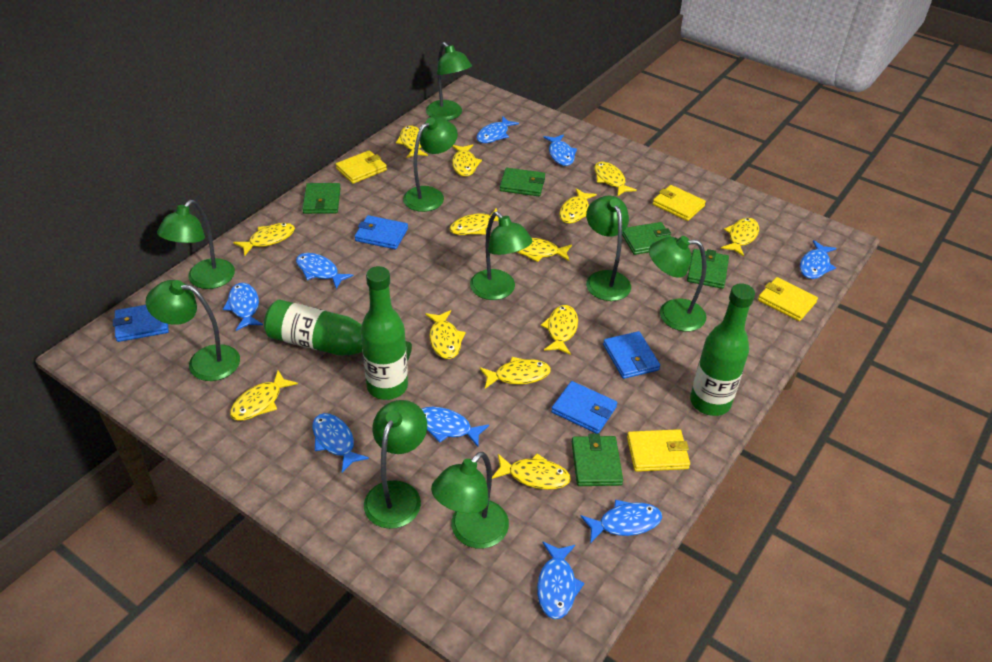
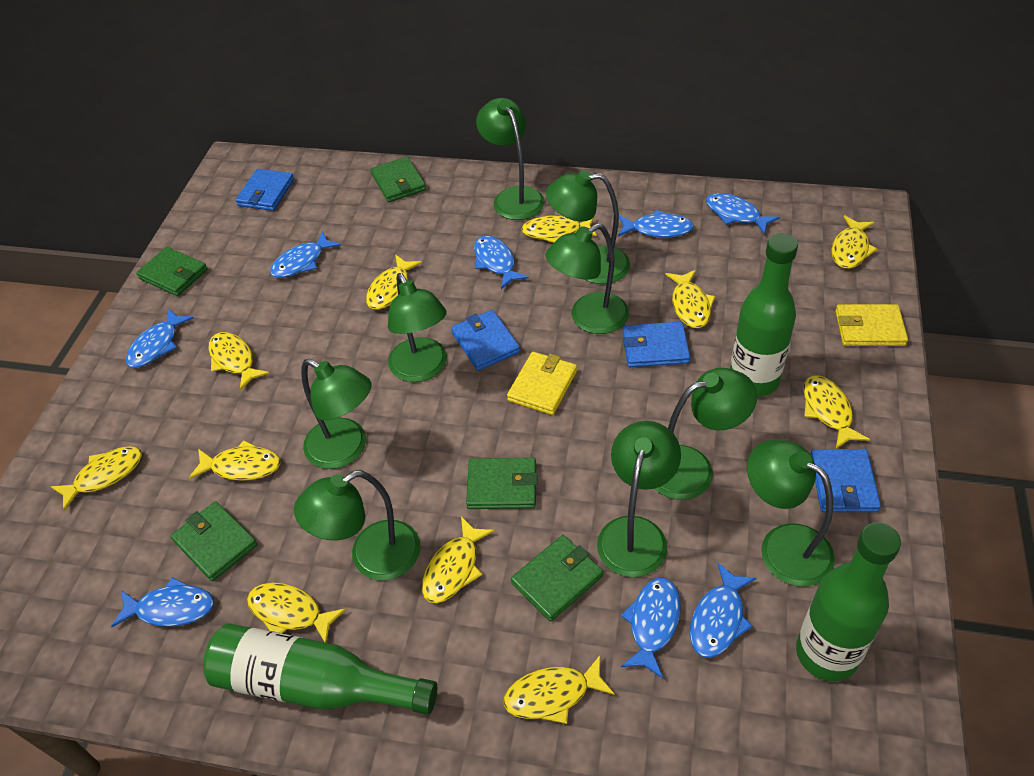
blue fish: [223,283,263,331] [296,253,354,289] [312,413,369,472] [422,407,489,447] [476,116,519,143] [537,542,585,619] [543,134,577,166] [580,499,662,543] [800,240,837,279] = 9 -> [111,577,214,627] [126,309,194,368] [270,231,341,278] [474,235,529,289] [618,210,694,238] [621,578,681,678] [690,563,756,658] [706,193,780,234] = 8
yellow fish: [230,370,298,421] [233,223,295,256] [396,125,428,158] [425,310,466,359] [449,208,499,235] [452,144,482,177] [479,357,551,389] [492,453,571,490] [517,238,572,262] [541,305,578,355] [559,188,597,224] [594,162,637,197] [721,218,759,256] = 13 -> [51,446,142,511] [189,440,281,481] [209,332,269,391] [247,583,346,643] [366,255,422,310] [422,517,494,603] [504,655,615,724] [522,215,597,243] [665,270,715,328] [803,375,870,449] [831,216,877,269] = 11
yellow wallet: [336,150,387,184] [627,429,690,472] [653,185,706,221] [758,277,818,321] = 4 -> [507,352,577,415] [835,304,908,346] = 2

